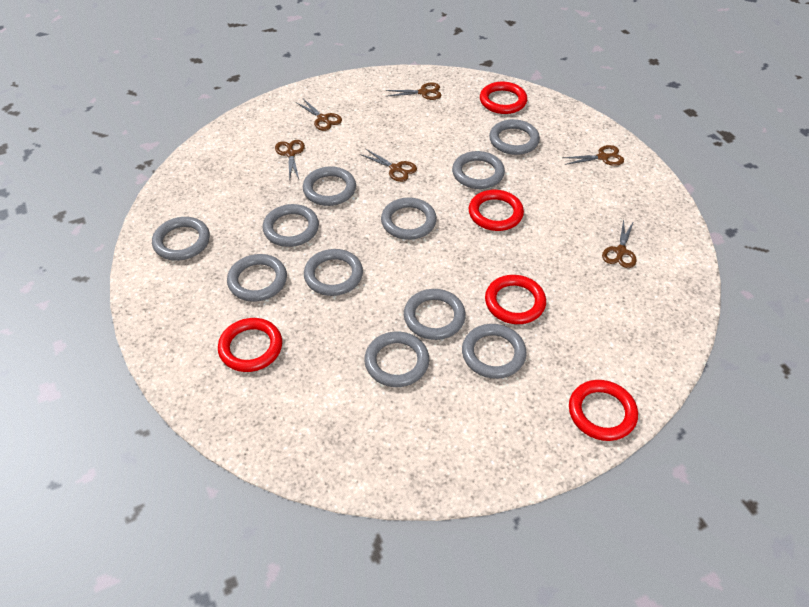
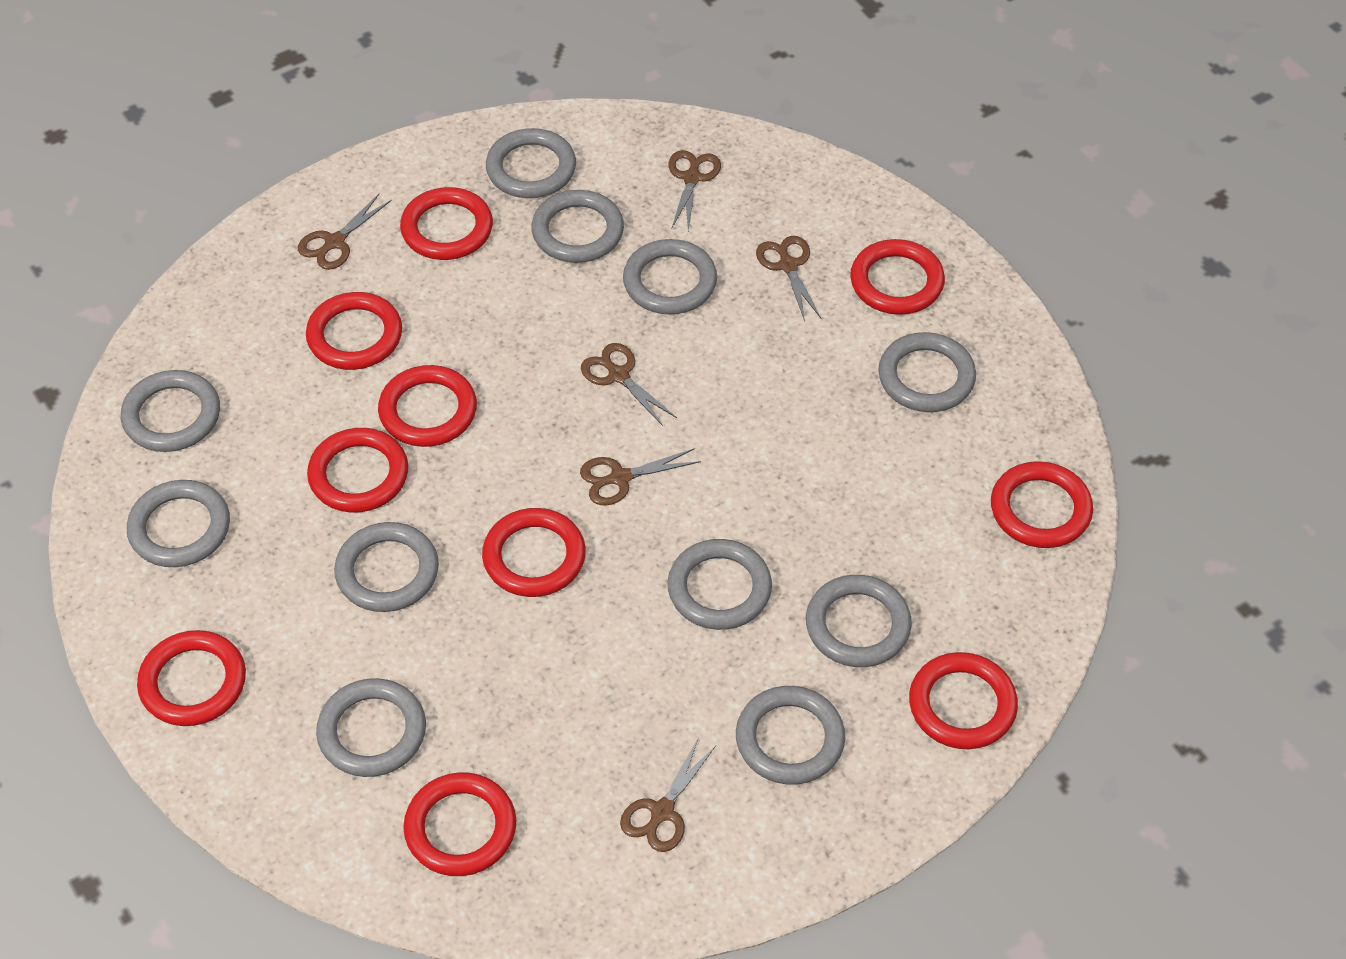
red ring: [218,318,282,372] [469,190,524,231] [480,81,527,114] [485,275,546,324] [569,380,638,441] = 5 -> [137,630,246,726] [306,292,402,370] [307,428,408,512] [378,365,477,447] [400,187,493,260] [403,772,516,876] [482,508,586,597] [850,239,945,315] [909,652,1018,749] [991,461,1093,548] = 10

